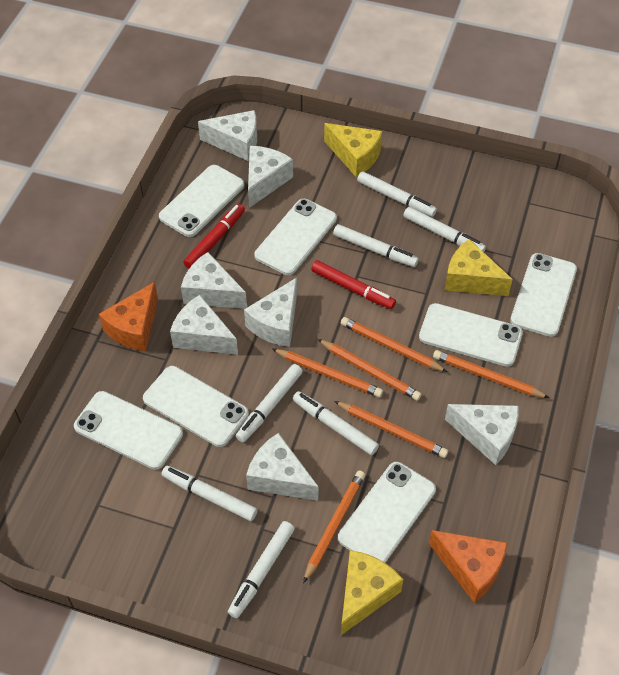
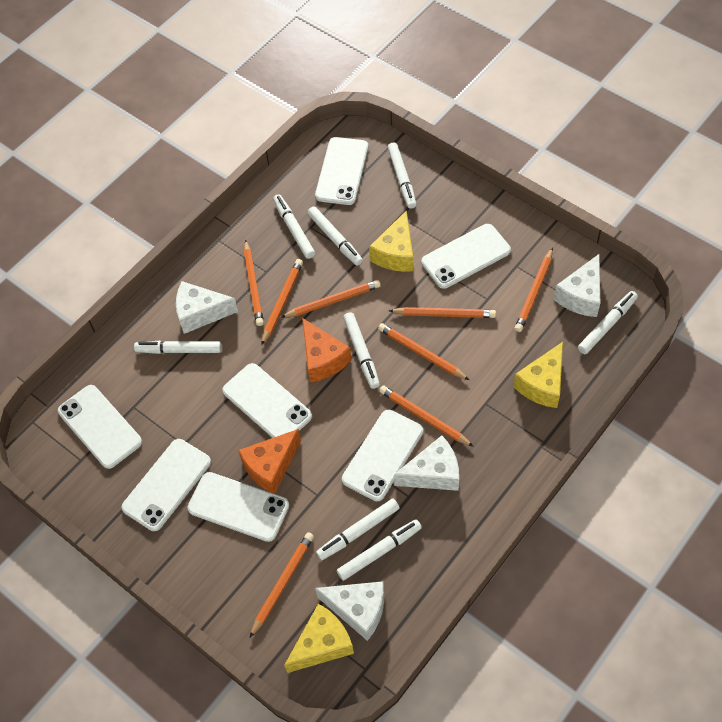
orange pencil: [272,349,383,398] [303,471,365,583] [318,339,422,401] [334,401,448,458] [341,317,448,372] [433,350,549,398] = 6 -> [244,240,264,326] [250,532,314,637] [261,259,303,346] [281,280,381,318] [378,323,469,380] [379,386,474,447] [389,307,496,318] [515,248,553,332] = 8
red marker: [183,204,245,268] [311,260,396,309] = 2 -> none = 0
white cheese: [170,295,238,355] [181,252,247,309] [198,110,257,161] [244,278,297,347] [246,433,319,501] [248,146,293,208] [445,404,519,465] = 7 -> [176,281,238,334] [315,581,384,641] [394,435,459,491] [554,254,600,317] = 4
white marker: [162,466,257,521] [228,521,295,618] [236,364,303,442] [293,391,379,455] [333,224,419,267] [357,171,437,217] [403,207,486,252] = 7 -> [134,341,221,354] [273,194,315,259] [307,206,363,266] [316,499,400,560] [337,519,422,581] [343,312,380,389] [387,143,416,209] [578,291,638,354] = 8

